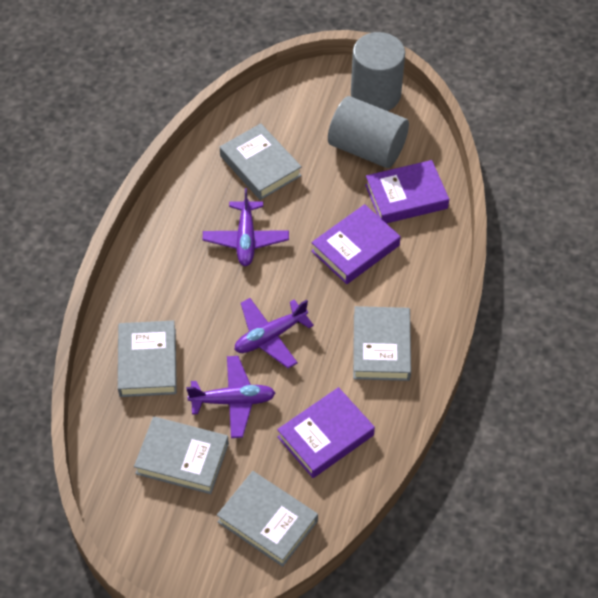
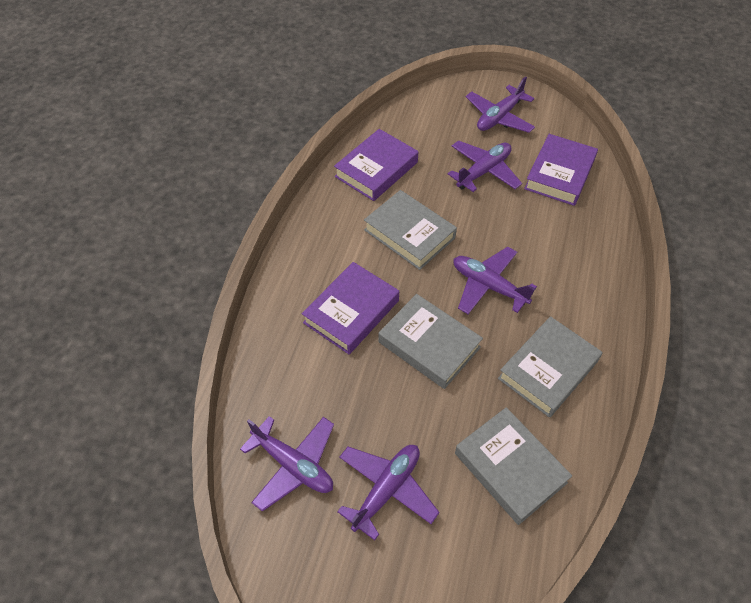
grey book: [118,320,177,397] [134,417,229,494] [217,471,318,567] [220,123,302,200] [353,306,411,381] = 5 -> [364,190,457,270] [379,294,483,389] [455,407,572,525] [498,316,602,418] = 4
grey cylinder: [328,96,409,168] [351,32,405,111] = 2 -> none = 0
purple plane: [186,356,275,438] [203,188,289,266] [235,298,314,368] = 3 -> [240,416,334,512] [337,445,440,541] [448,140,522,192] [454,247,537,314] [466,76,535,133] = 5

